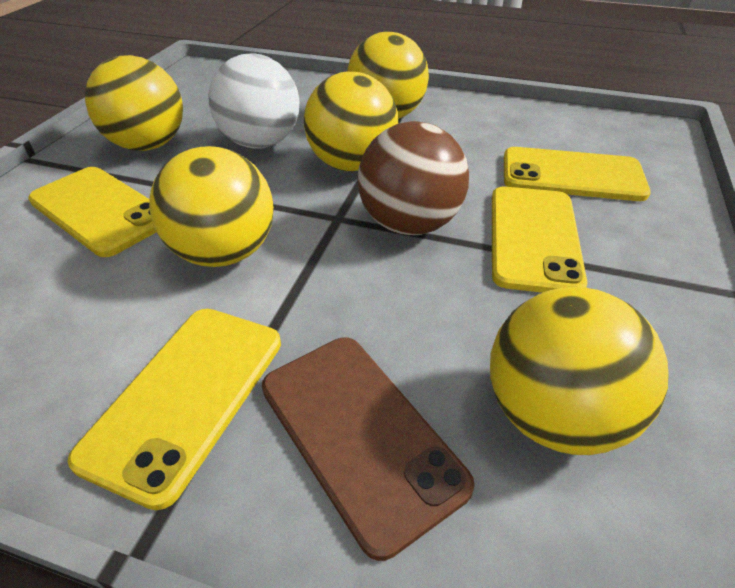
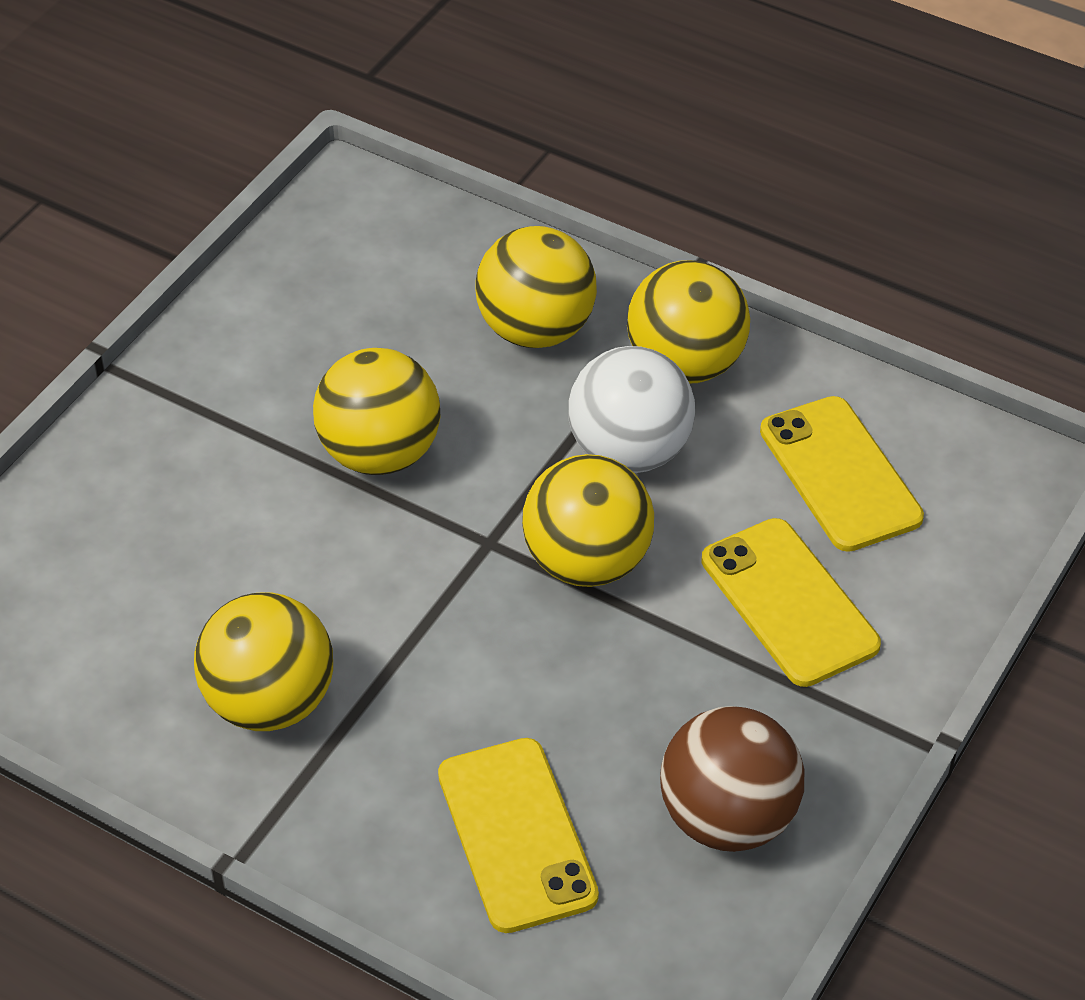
brown phone: [262,338,475,561] = 1 -> none = 0
yellow phone: [28,167,156,257] [67,309,281,510] [492,187,587,293] [504,147,651,201] = 4 -> [438,738,599,933] [701,518,881,687] [760,396,924,552] = 3

